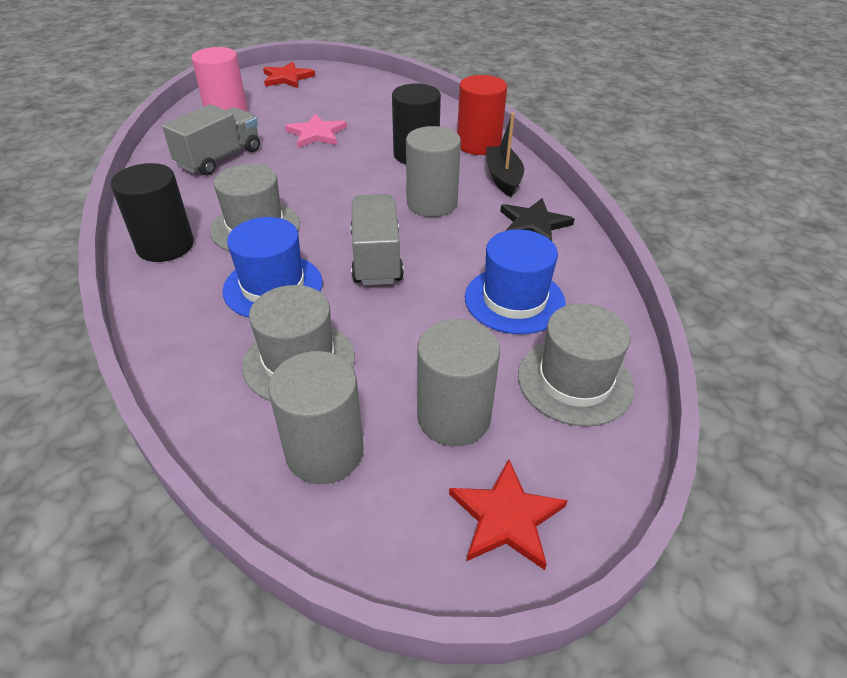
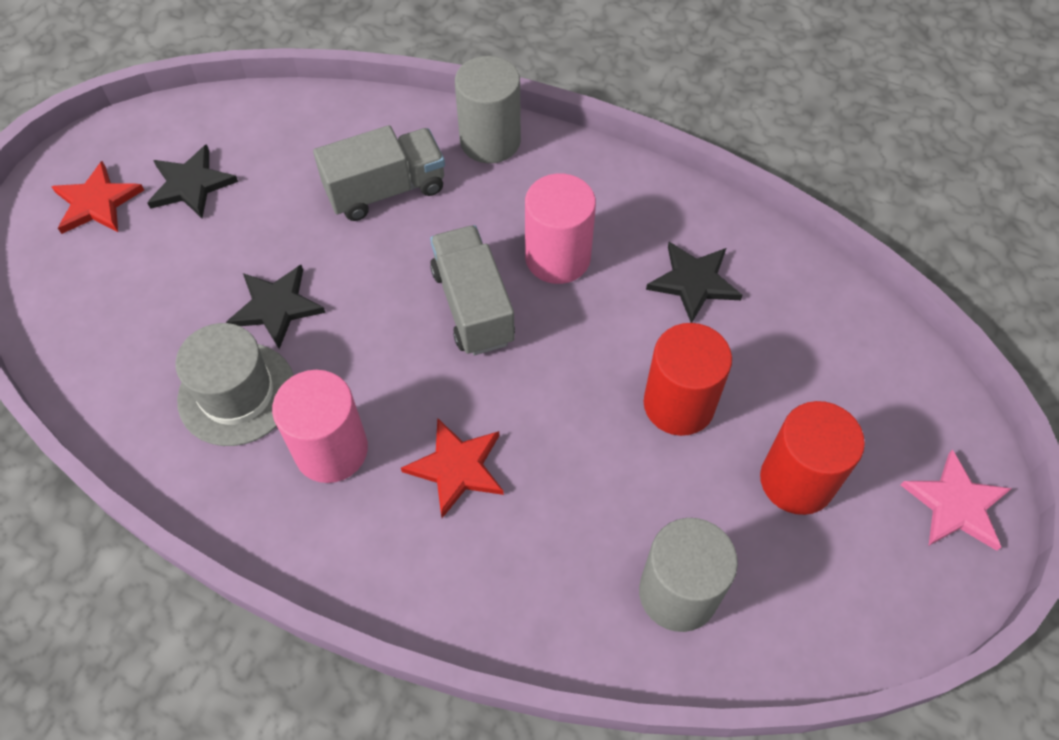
black boat: [486,113,524,197] = 1 -> none = 0
black cylinder: [111,163,194,262] [392,84,441,164] = 2 -> none = 0
black star: [501,198,574,241] = 1 -> [147,144,238,218] [226,265,325,349] [646,242,743,323] = 3
blue hat: [222,217,323,317] [465,229,566,334] = 2 -> none = 0
grey cylinder: [268,351,364,484] [406,126,461,217] [417,319,500,446] = 3 -> [455,56,521,163] [639,518,738,632] = 2
grey hat: [210,164,300,251] [242,285,355,401] [518,303,634,427] = 3 -> [175,323,294,446] = 1
pink cylinder: [192,47,248,112] = 1 -> [272,370,368,483] [525,174,596,284] = 2
red cylinder: [457,75,507,155] = 1 -> [644,323,732,436] [760,401,865,515] = 2

